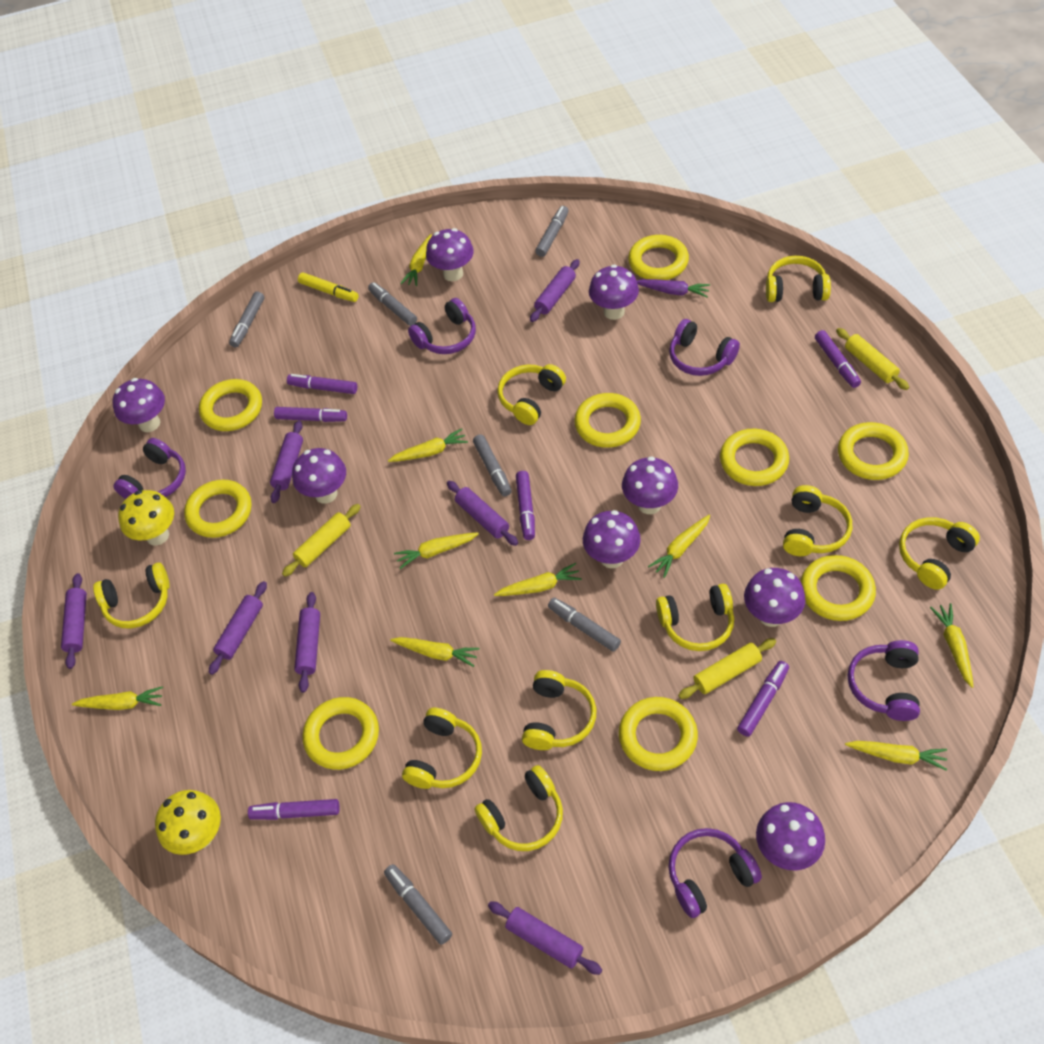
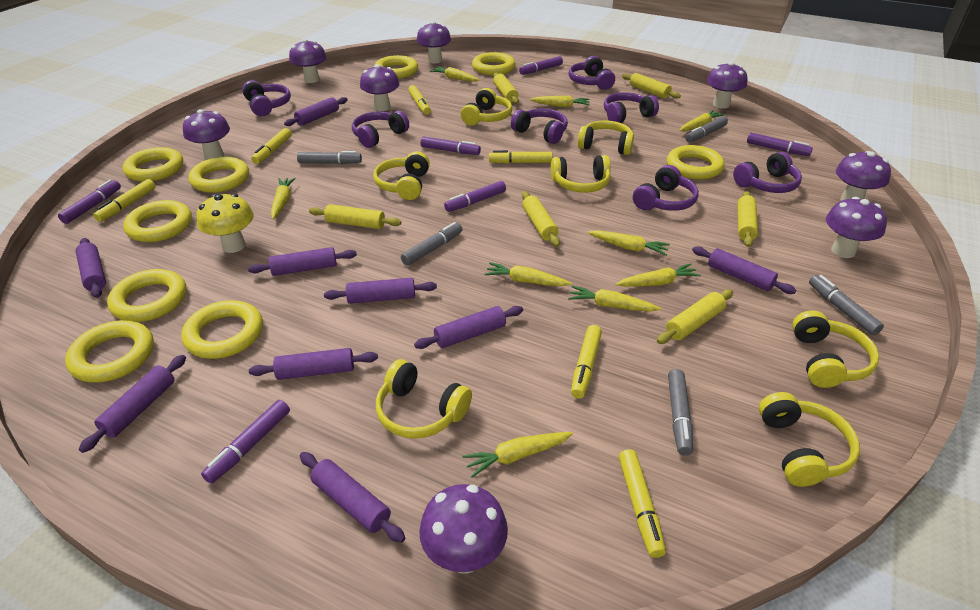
grey marker: [229,292,264,347] [368,282,417,326] [384,864,452,945] [473,434,512,496] [535,206,569,257] [548,598,621,652] = 6 -> [297,151,362,164] [401,222,462,266] [668,369,693,456] [685,116,728,142] [809,275,884,335] = 5
purple carrot: [637,279,710,297] = 1 -> none = 0
purple headphones: [113,438,186,499] [408,298,476,354] [668,828,762,918] [669,319,740,376] [848,640,920,721] = 5 -> [242,80,291,116] [352,111,409,148] [511,109,568,144] [569,56,615,90] [604,92,659,123] [633,165,699,211] [733,152,802,193] = 7
purple rolling pin: [61,573,87,669] [209,581,267,675] [270,420,303,503] [294,592,320,693] [447,481,518,546] [488,901,602,975] [530,259,580,322] = 7 -> [76,238,106,298] [79,355,186,453] [248,247,357,276] [249,348,378,380] [284,97,348,126] [300,452,405,543] [324,278,437,304] [414,306,523,349] [692,246,796,294] = 9
yellow headphones: [93,563,170,628] [402,707,482,789] [474,765,563,851] [497,364,566,425] [522,670,596,750] [656,584,734,651] [766,256,831,302] [783,485,852,556] [899,517,980,590] = 9 -> [373,151,430,200] [376,359,472,439] [461,88,512,126] [551,155,611,193] [578,120,634,155] [759,392,860,487] [792,310,879,388] = 7
yellow marker: [298,272,359,302] = 1 -> [93,179,156,222] [251,128,292,164] [408,85,431,114] [489,150,552,163] [571,325,602,399] [619,449,666,558] = 6
yellow mushroom: [118,490,174,546] [155,790,221,855] = 2 -> [196,194,254,253] = 1
yellow rolling pin: [282,504,361,577] [678,638,776,699] [836,328,909,390] = 3 -> [309,204,401,229] [493,73,519,104] [522,191,560,247] [622,73,681,99] [657,289,733,344] [737,191,758,247] = 6

